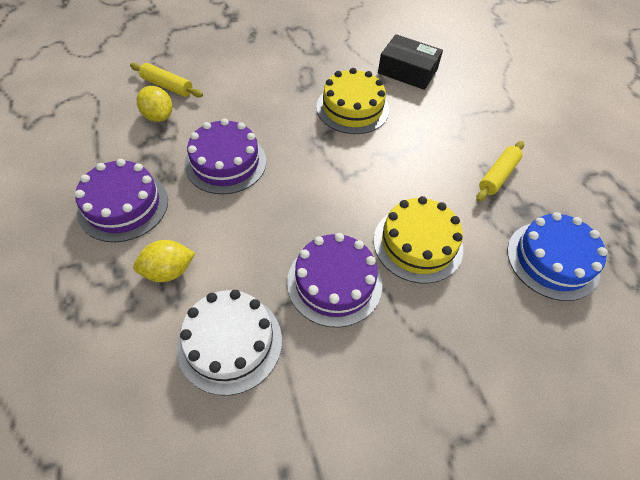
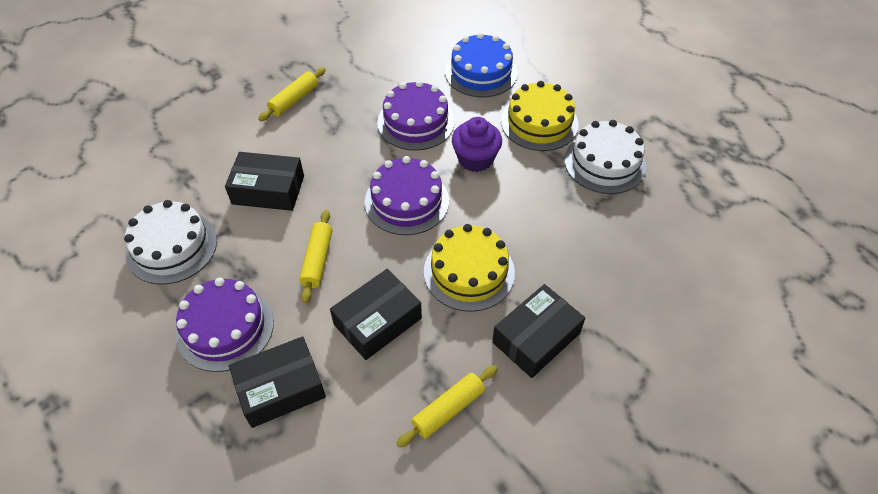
black box: [378,34,443,90] = 1 -> [225,152,304,211] [229,336,326,428] [330,269,422,360] [492,284,585,378] = 4
purple cupcake: none = 0 -> [452,117,502,172] = 1
white cake: [177,290,282,396] = 1 -> [124,200,217,285] [564,120,646,194] = 2
yellow lemon: [133,240,195,282] [137,86,172,122] = 2 -> none = 0
yellow rolling pin: [130,63,203,97] [476,141,524,202] = 2 -> [258,67,326,122] [299,210,332,303] [396,365,498,448] = 3

